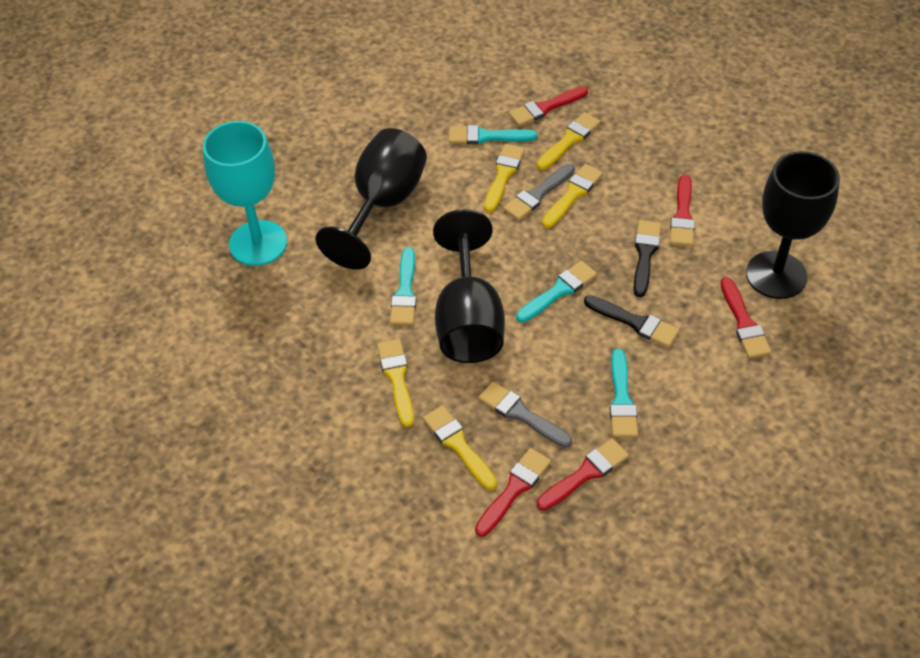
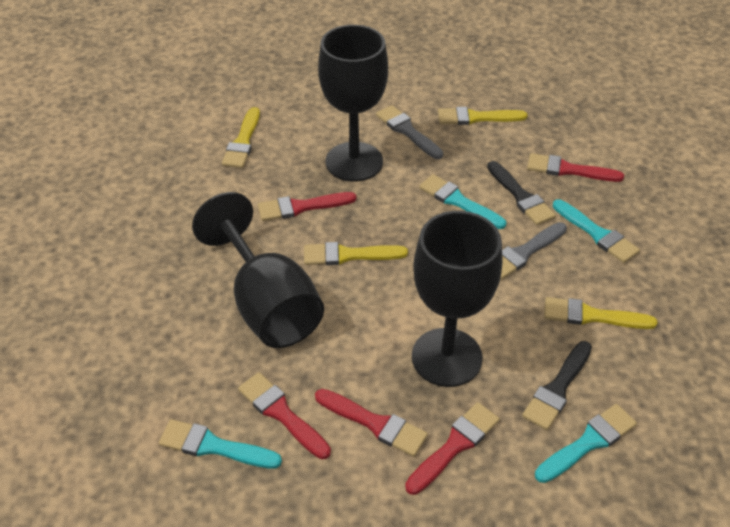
turquoise goblet: [203,121,287,266] = 1 -> none = 0
yellow brush: [377,339,414,427] [423,405,497,490] [484,144,525,212] [537,112,600,170] [542,164,603,228] = 5 -> [222,107,260,168] [304,242,408,265] [438,107,528,125] [544,297,657,329] = 4

